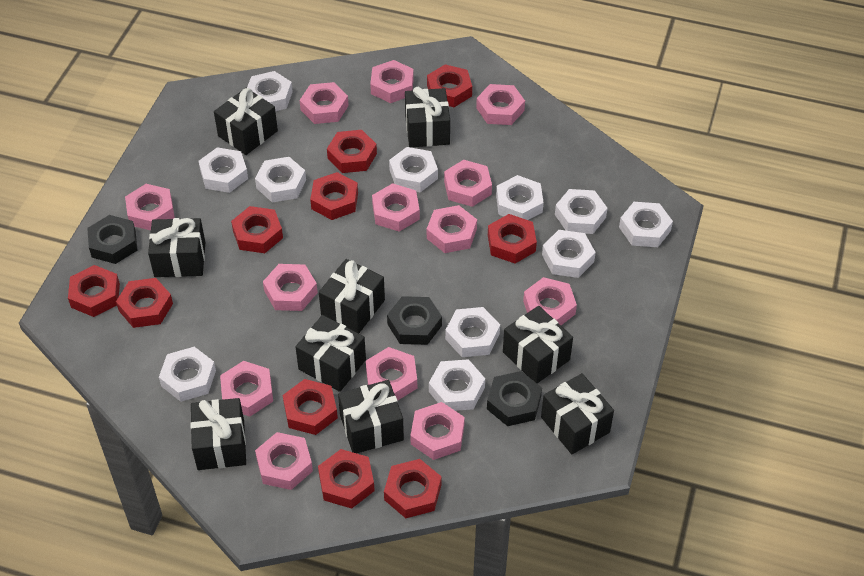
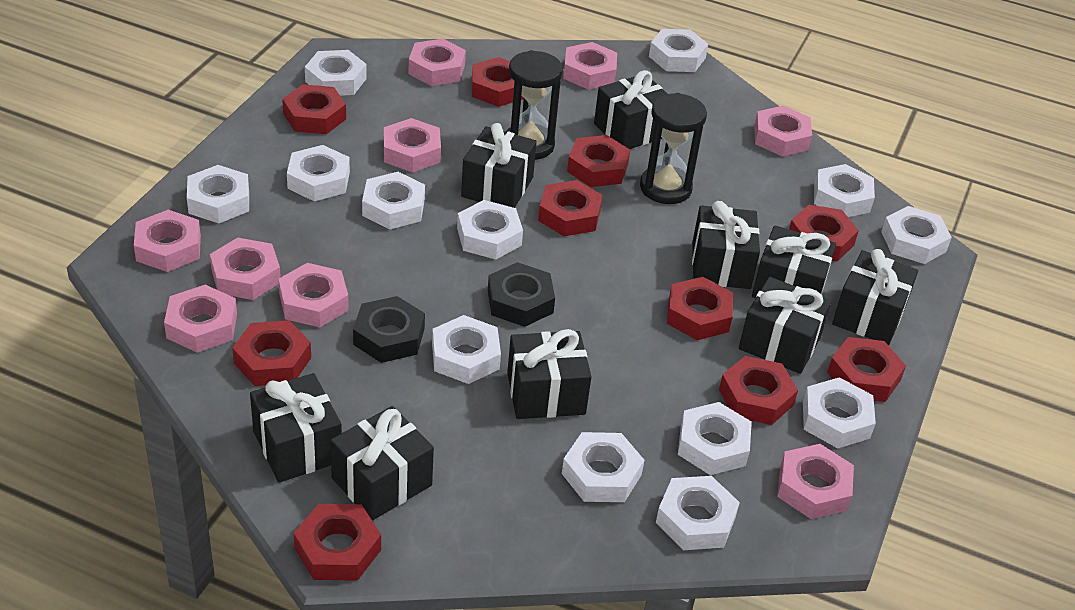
black hourglass: none = 0 -> [506,50,563,160] [640,93,707,204] = 2
black nut: [87,215,137,264] [387,296,442,345] [487,371,542,426] = 3 -> [353,296,425,363] [488,262,555,327] = 2
pink nut: [125,184,175,230] [220,361,273,417] [255,432,313,490] [263,264,318,311] [300,82,349,124] [366,347,417,400] [370,60,414,103] [372,183,420,232] [410,402,465,460] [427,205,477,253] [444,160,492,207] [476,84,525,125] [523,277,577,325] = 13 -> [134,210,201,272] [164,285,237,353] [210,238,281,300] [278,263,349,327] [384,118,441,173] [409,39,466,86] [563,42,617,90] [754,105,812,157] [777,444,854,519] = 9
white nut: [159,347,216,402] [199,147,248,193] [247,71,293,111] [255,157,306,202] [389,147,438,192] [429,359,485,411] [445,307,500,357] [496,175,544,220] [542,230,596,278] [555,189,608,234] [619,202,673,247] = 11 -> [187,165,249,223] [287,145,350,201] [305,50,367,96] [362,172,425,230] [432,315,501,384] [457,200,523,260] [562,432,644,502] [649,29,708,72] [656,476,740,550] [678,402,752,475] [803,377,876,448] [814,164,875,217] [881,206,952,264] = 13

